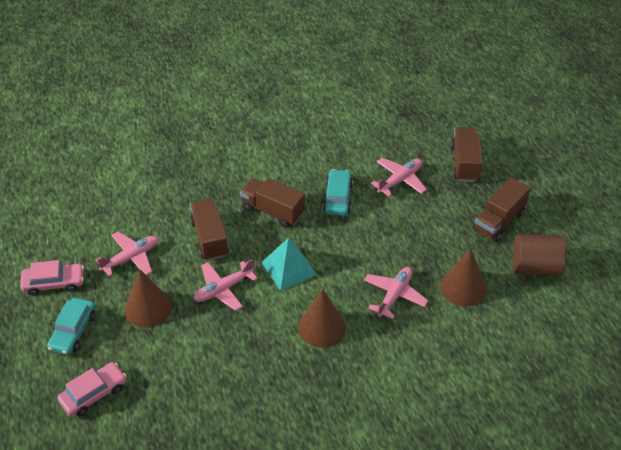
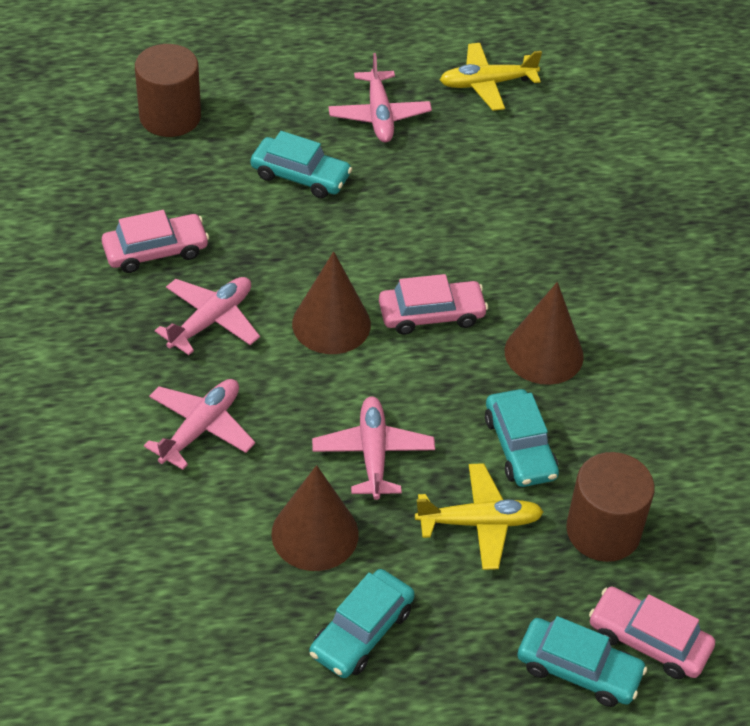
brown cylinder: [513,234,566,276] = 1 -> [135,44,201,137] [566,452,655,562] = 2
brown truck: [190,199,229,261] [240,178,305,227] [451,127,483,182] [473,177,531,242] = 4 -> none = 0
pink car: [20,260,84,296] [57,362,127,416] = 2 -> [102,210,209,273] [379,274,488,335] [589,587,715,679] = 3
turquoise car: [47,298,96,355] [323,169,353,216] = 2 -> [251,131,352,198] [309,569,415,678] [485,389,559,487] [517,616,647,707] = 4
turquoise pyramid: [262,238,317,291] = 1 -> none = 0
yellow plane: none = 0 -> [415,463,543,570] [440,43,542,111] = 2

